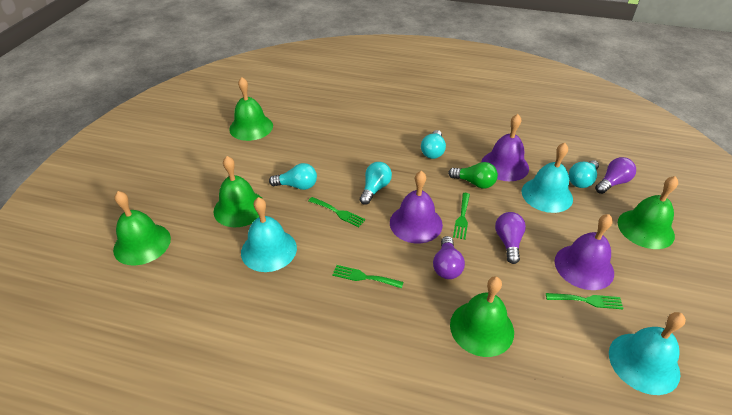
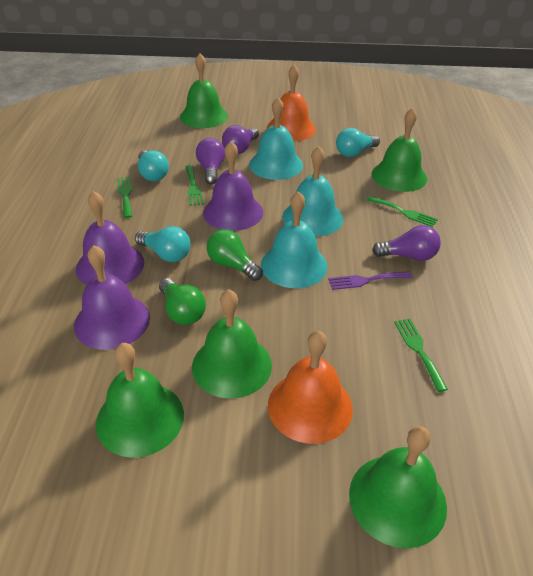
green light bulb: [448,162,498,189] = 1 -> [159,278,206,325] [206,229,263,281] = 2
orange bell: none = 0 -> [266,65,316,141] [268,331,353,444] = 2
purple fork: none = 0 -> [328,271,412,290] = 1
turquoise light bulb: [269,163,317,190] [360,162,392,205] [421,130,446,159] [569,160,599,188] = 4 -> [135,226,191,262] [138,150,169,181] [336,128,380,157] = 3

